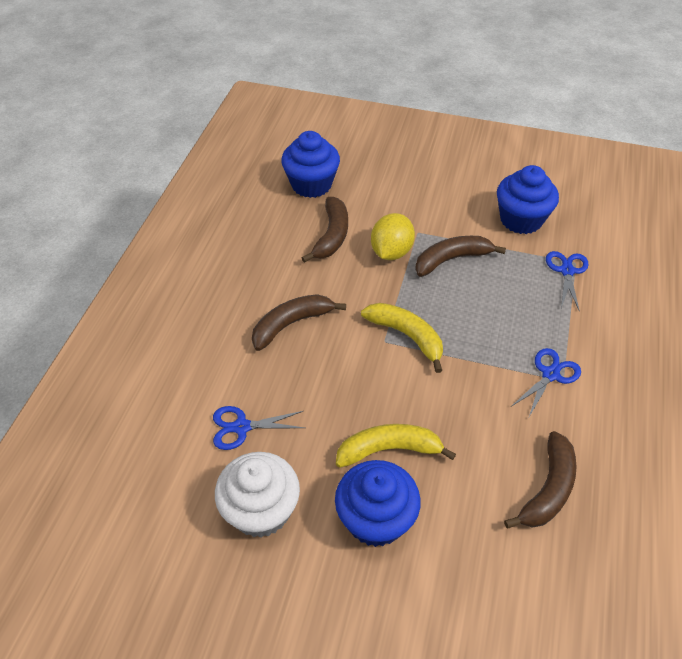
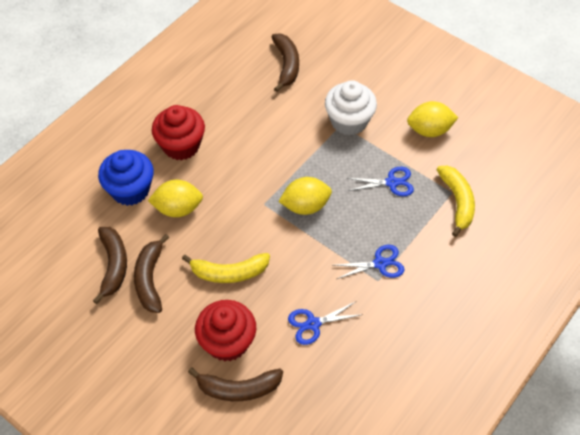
blue cupcake: [281,131,340,198] [335,460,421,547] [497,165,559,234] = 3 -> [98,150,154,206] = 1
red cupcake: none = 0 -> [152,105,205,160] [195,300,256,361] = 2
yellow lemon: [371,213,415,260] = 1 -> [148,180,203,217] [278,177,332,215] [407,101,458,137] = 3

